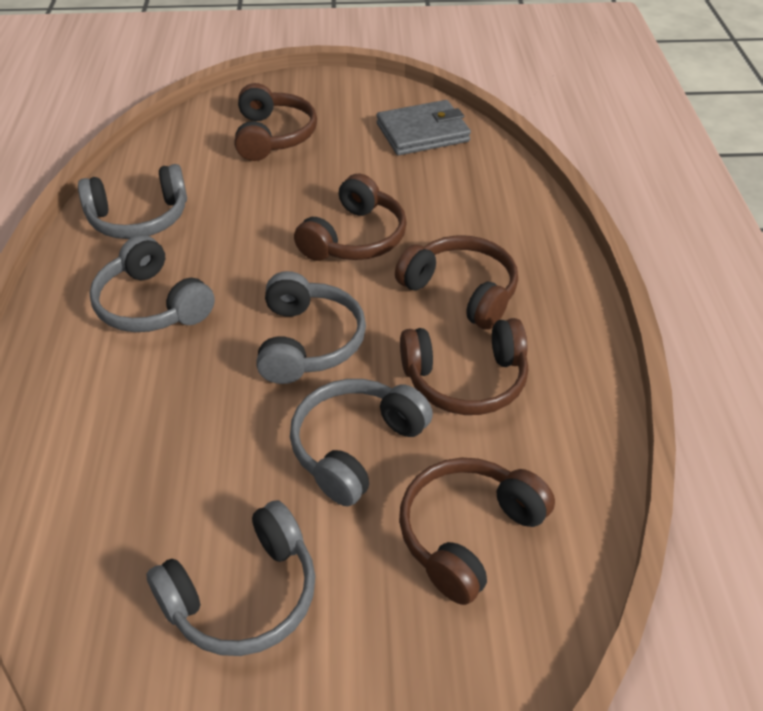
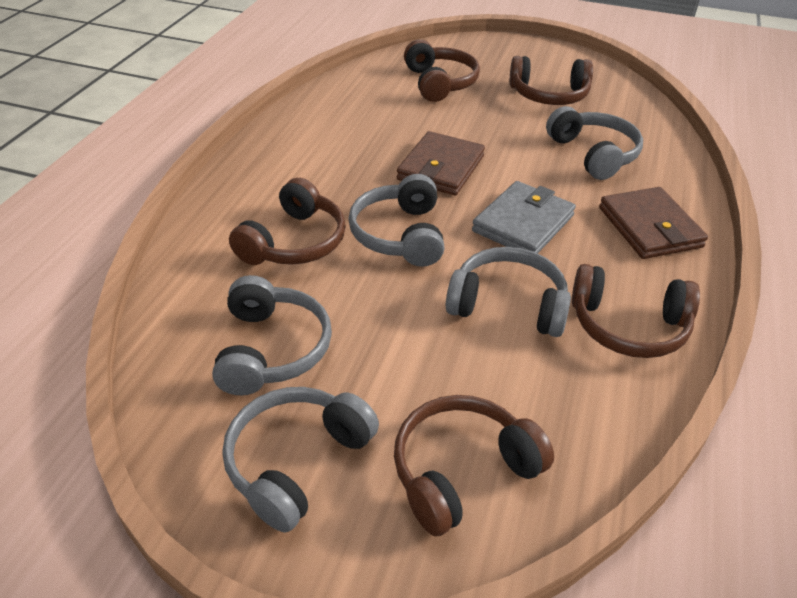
brown wallet: none = 0 -> [397,131,485,195] [599,187,708,259] = 2

